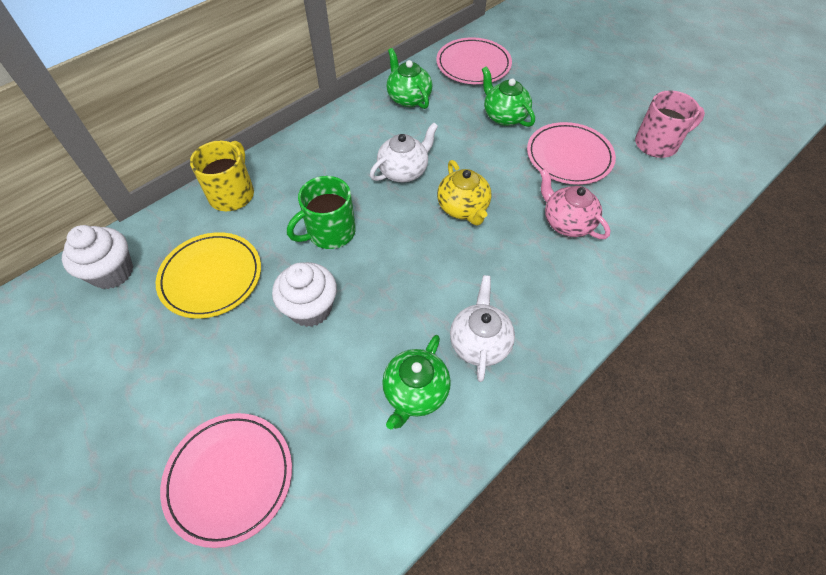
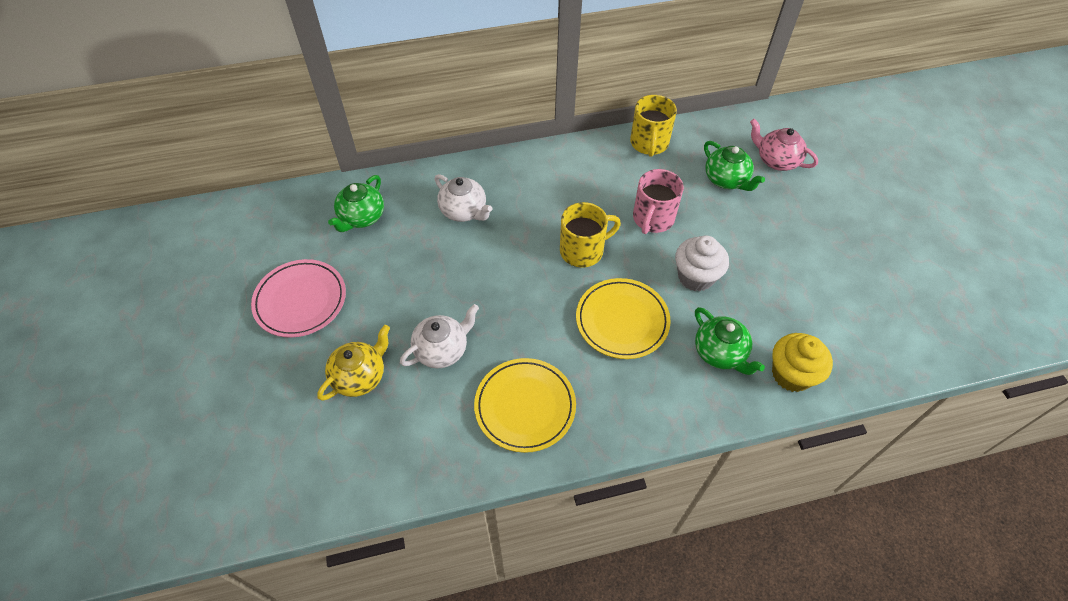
green mug: [287,176,356,249] = 1 -> none = 0
pink plate: [160,413,292,548] [436,38,512,84] [527,122,616,185] = 3 -> [251,259,346,338] = 1
white cupcake: [62,225,133,289] [272,262,337,327] = 2 -> [675,235,729,292] = 1
yellow cupcake: none = 0 -> [772,333,833,392] = 1
yellow mug: [190,141,254,211] = 1 -> [560,202,621,268] [630,95,677,157] = 2
yellow plate: [156,232,261,319] = 1 -> [474,358,576,453] [576,278,671,359] = 2

